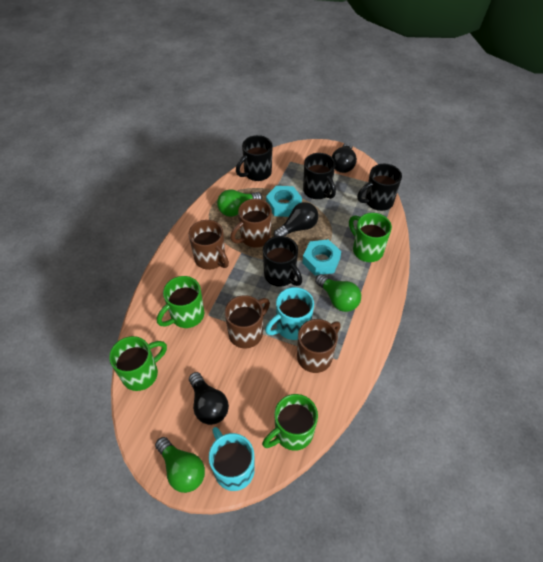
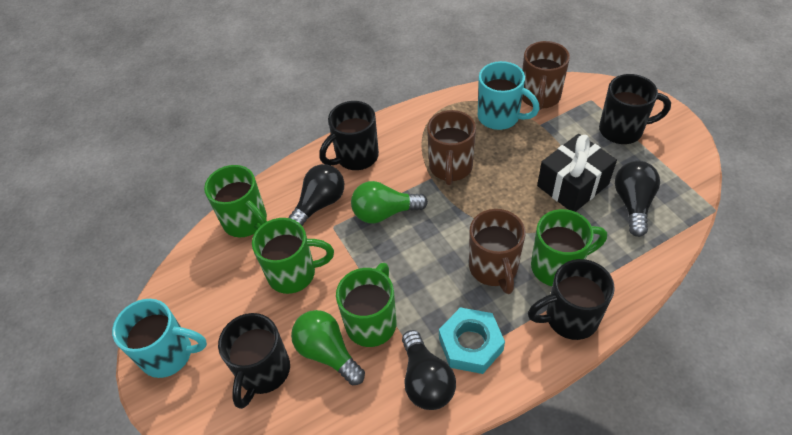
black gift: none = 0 -> [537,134,617,212] = 1
brown mug: [189,220,229,270] [225,295,270,348] [230,199,272,248] [297,319,341,373] = 4 -> [427,110,476,185] [469,209,525,294] [522,41,570,110] = 3
green light bulb: [155,437,205,493] [217,189,262,217] [315,274,361,312] = 3 -> [291,310,365,385] [351,181,428,224] = 2
turquoise nut: [266,186,302,217] [303,239,341,275] = 2 -> [439,307,505,374] = 1

